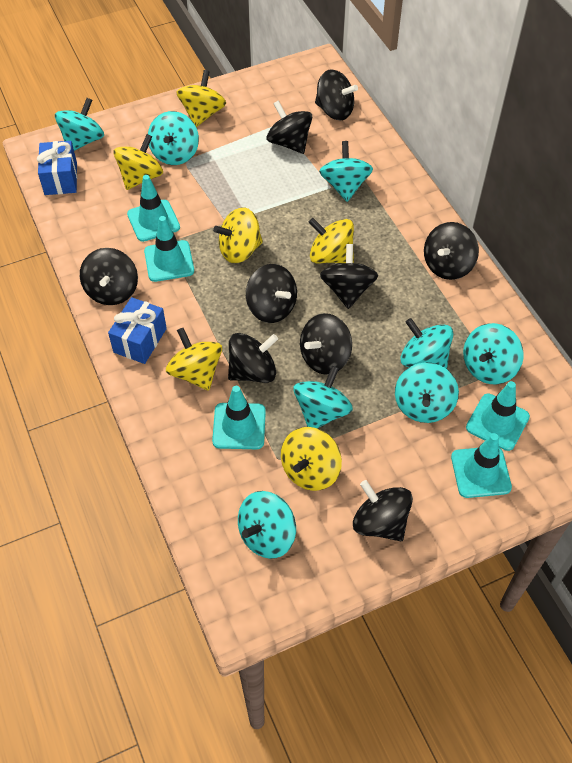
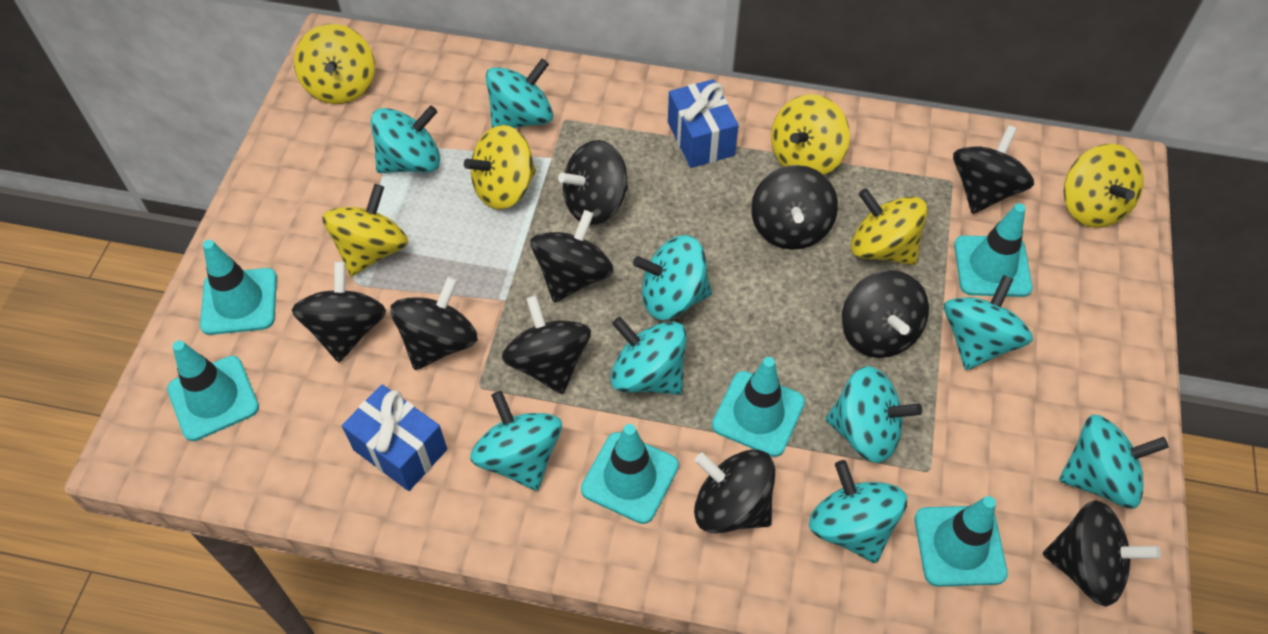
black spinning top: [80,248,138,305] [228,333,278,383] [246,264,297,323] [267,100,312,154] [300,313,352,375] [315,69,358,120] [320,244,378,309] [353,480,413,541] [424,222,479,280] = 9 -> [292,262,386,362] [390,277,478,370] [502,296,591,394] [530,210,614,302] [558,140,628,225] [694,450,775,534] [751,165,838,250] [842,270,929,358] [953,125,1034,214] [1043,500,1161,607] = 10
turquoise spinning top: [55,98,104,151] [148,111,199,165] [238,491,296,559] [293,366,353,428] [319,141,373,202] [395,362,459,423] [400,318,453,369] [463,323,524,384] = 8 -> [371,105,440,173] [470,391,562,491] [486,59,553,128] [610,317,686,395] [633,235,712,320] [809,460,907,563] [826,366,922,463] [944,275,1033,370] [1059,415,1169,509] = 9
turquoise traffic cone: [127,175,180,242] [144,216,194,282] [212,386,266,449] [451,433,512,498] [466,381,530,451] = 5 -> [167,341,259,441] [200,240,277,335] [581,424,679,524] [712,357,805,457] [915,496,1008,587] [954,203,1033,297] = 6

